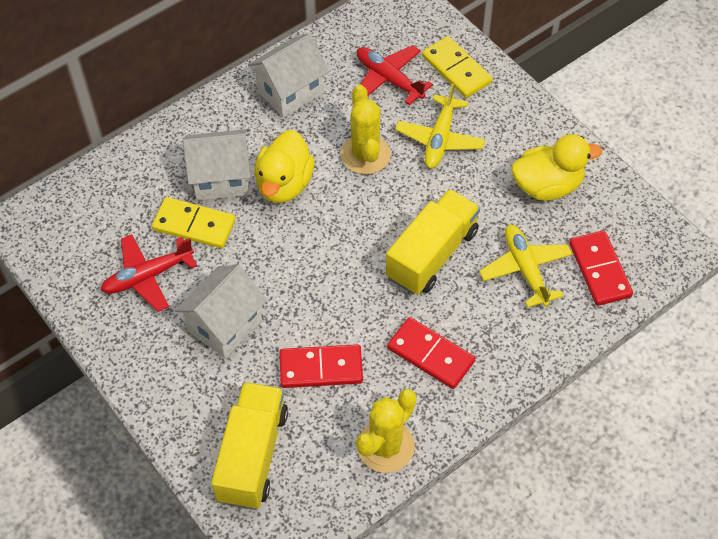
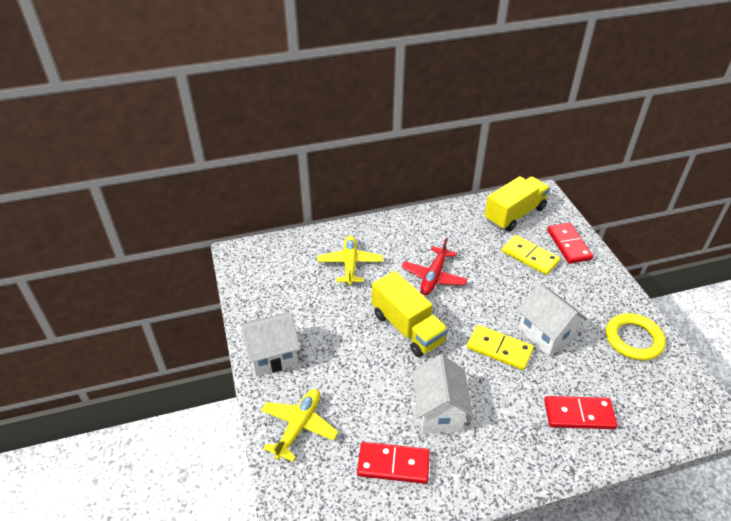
red plane: [101,234,197,312] [356,45,433,105] = 2 -> [401,238,467,295] = 1
yellow cactus: [341,85,391,174] [356,389,417,473] = 2 -> none = 0
yellow duck: [254,130,315,203] [511,134,602,201] = 2 -> none = 0
yellow ring: none = 0 -> [606,313,666,361] = 1

